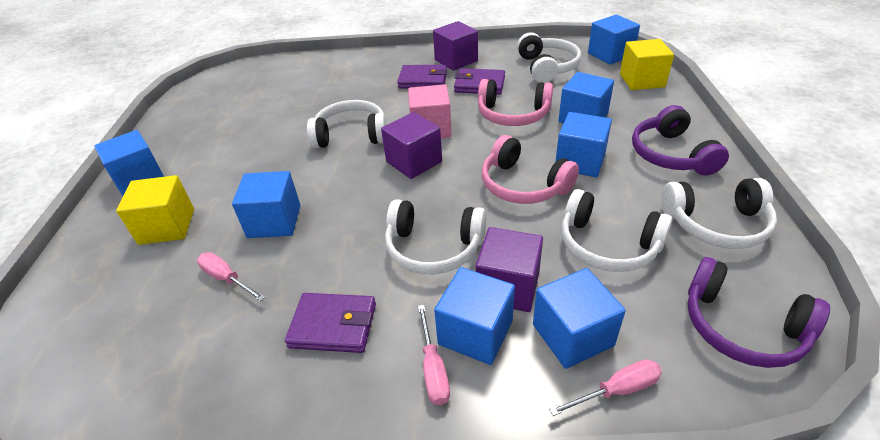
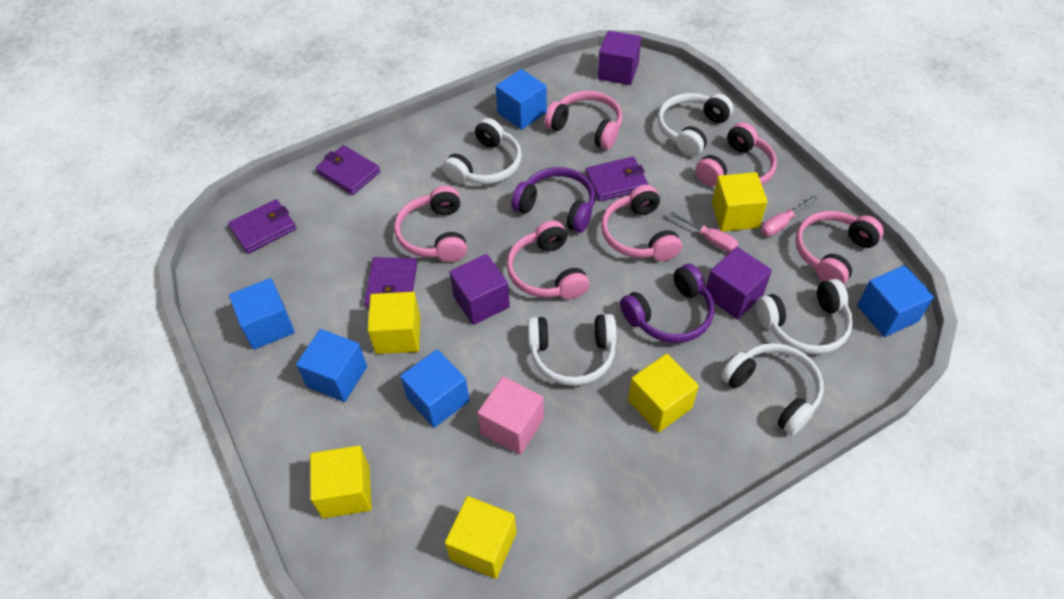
blue cube: [94,130,164,196] [232,171,300,238] [434,267,515,365] [533,268,626,369] [555,112,612,177] [558,72,614,123] [588,15,640,65] = 7 -> [229,278,295,349] [296,329,367,402] [400,349,470,428] [496,69,547,130] [857,265,934,337] = 5
pink headphones: [478,79,553,126] [482,135,579,204] = 2 -> [394,186,467,262] [507,220,589,299] [544,91,622,150] [601,185,682,261] [696,122,777,186] [795,211,884,284] = 6
pink screwdriver: [197,252,265,301] [418,305,450,405] [549,359,662,416] = 3 -> [670,212,738,252] [761,195,817,236] = 2
purple wallet: [285,293,376,353] [397,65,447,89] [454,68,505,95] = 3 -> [228,199,296,254] [316,145,380,195] [364,257,417,308] [585,157,648,201] = 4
yellow cube: [116,175,194,245] [620,39,674,90] = 2 -> [310,445,372,518] [367,292,420,354] [445,496,517,579] [628,354,699,433] [712,172,768,232] = 5

